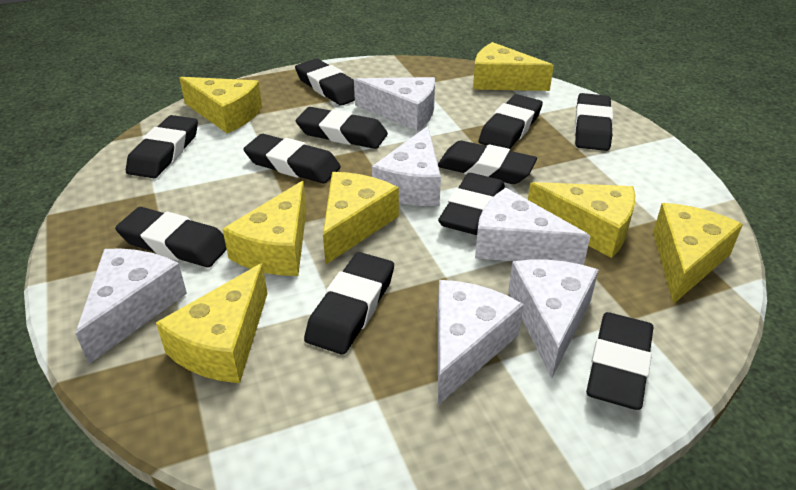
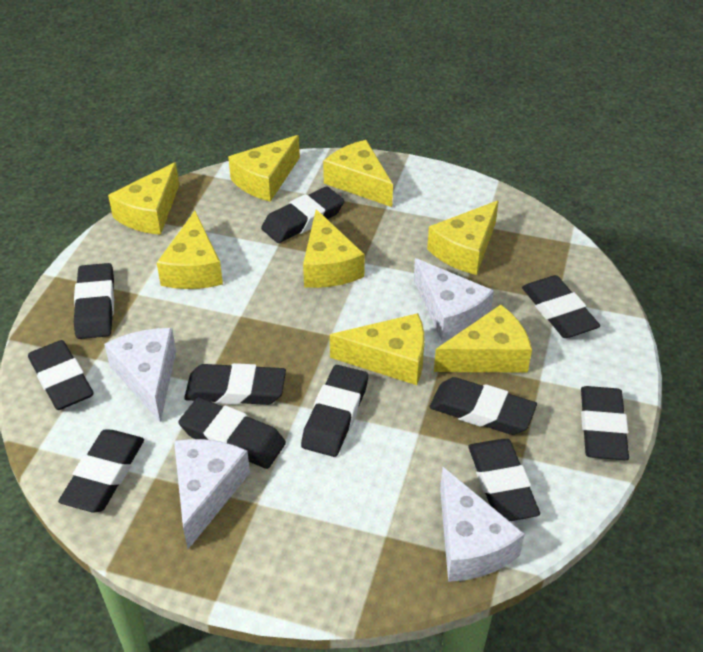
white cheese: [75,249,187,364] [354,77,435,131] [372,126,441,206] [438,280,524,405] [475,188,590,265] [508,260,599,378] = 6 -> [104,328,176,423] [174,439,250,549] [414,258,494,341] [440,467,525,582] = 4
yellow cheese: [156,263,268,383] [179,77,262,133] [223,181,306,276] [323,172,399,265] [473,42,554,91] [528,182,635,258] [653,203,743,304] = 7 -> [108,162,179,235] [157,211,223,289] [228,135,300,202] [303,209,365,288] [323,140,393,207] [330,313,424,385] [427,200,499,275] [434,305,532,373] = 8

